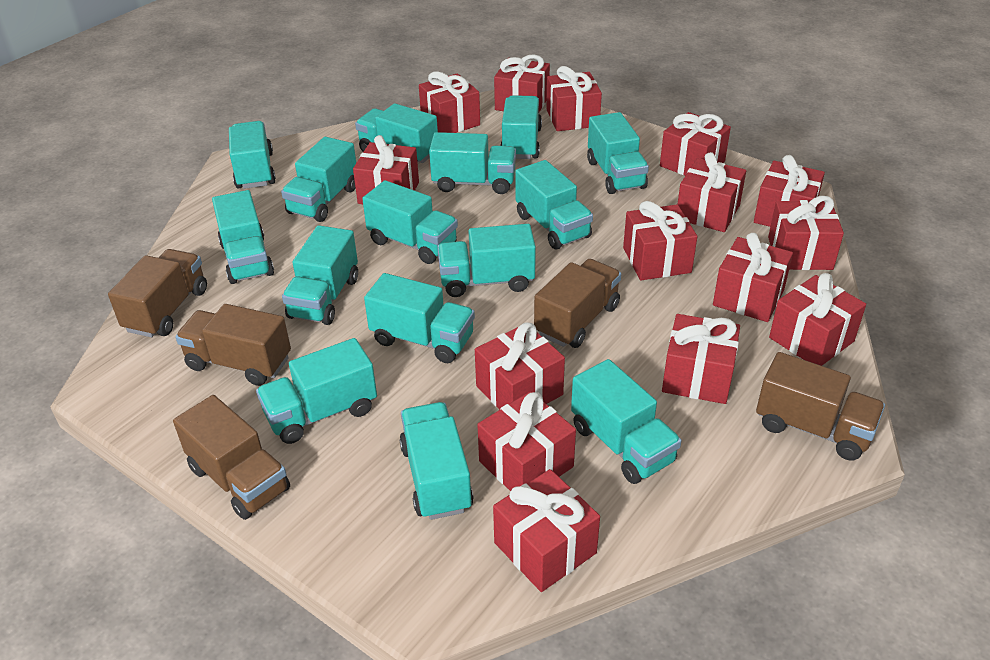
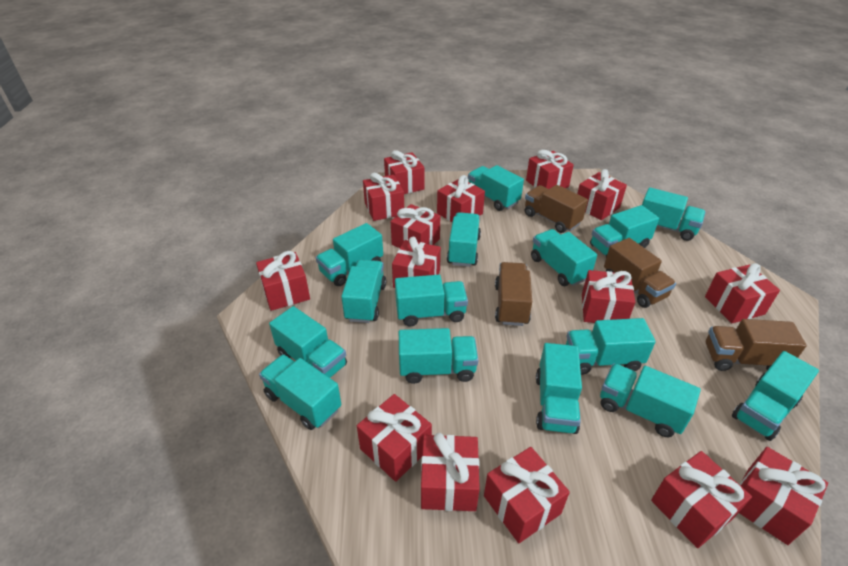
brown truck: [108,249,207,337] [173,395,290,520] [175,304,291,386] [534,259,621,348] [756,352,885,461] = 5 -> [495,262,532,326] [525,185,588,233] [604,238,676,308] [706,319,807,371] = 4

